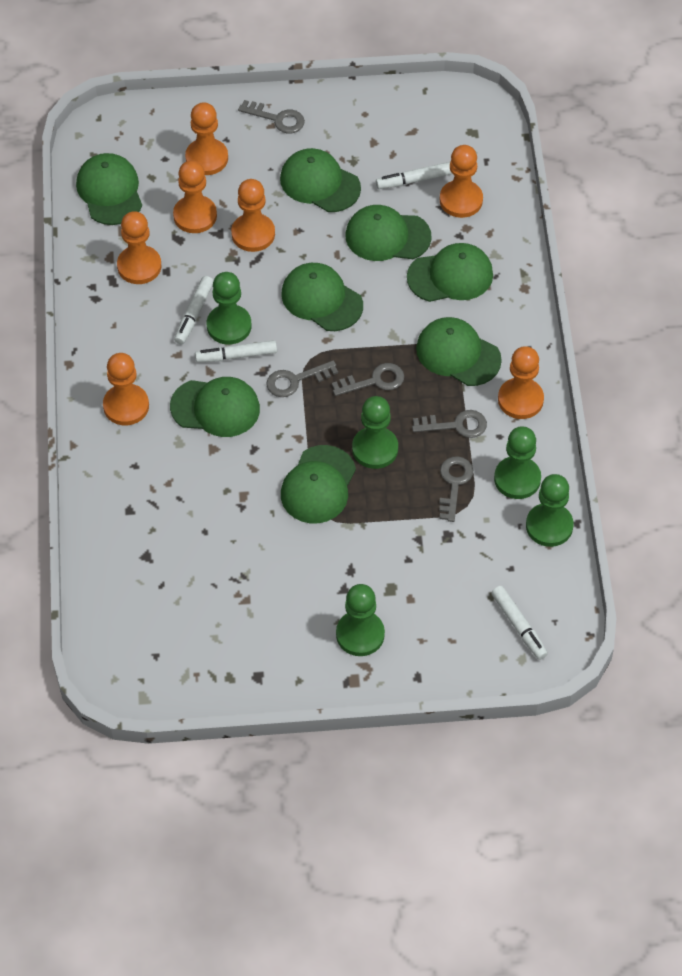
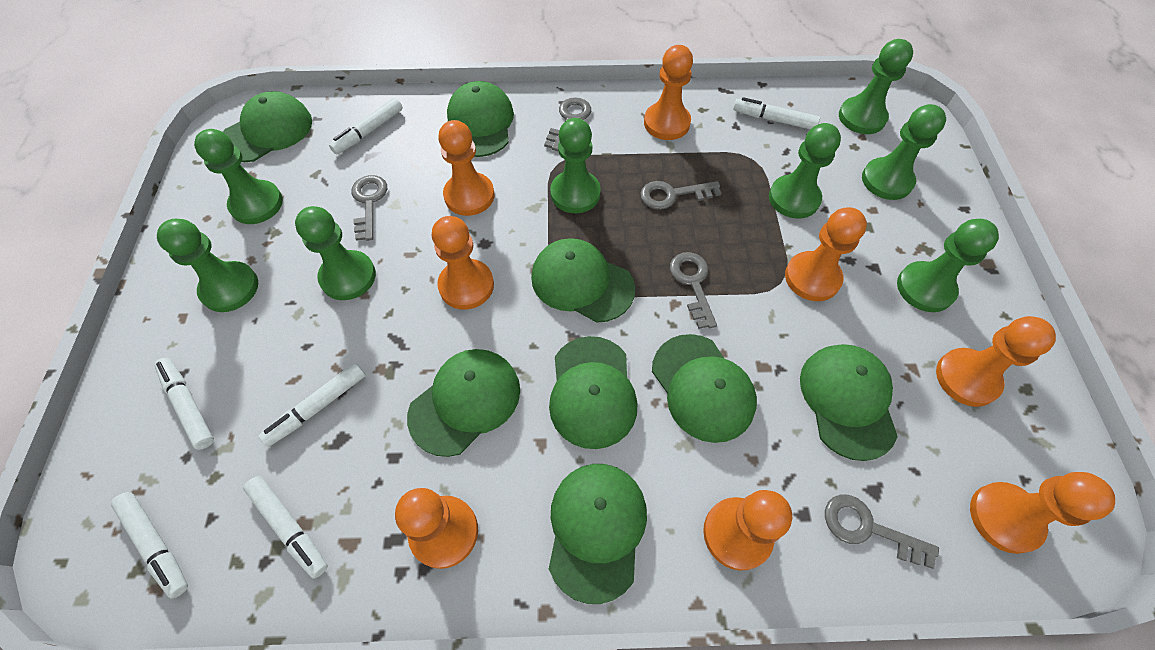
green pawn: [207,272,251,345] [336,584,385,656] [352,396,398,469] [494,426,541,499] [526,474,574,547] = 5 -> [157,219,258,312] [194,129,283,224] [295,206,376,300] [550,118,601,213] [769,123,841,218] [839,39,913,134] [862,104,946,200] [897,219,999,312] = 8
orange pawn: [103,353,149,425] [117,211,161,284] [173,160,217,233] [185,102,228,175] [231,179,275,252] [440,145,483,218] [498,346,544,419] = 7 -> [395,488,478,569] [432,216,494,310] [438,120,495,216] [644,45,693,140] [703,490,792,571] [785,207,867,301] [936,316,1056,407] [970,472,1115,554] = 8
white marker: [174,276,213,344] [195,340,277,363] [376,162,452,189] [491,586,548,660] = 4 -> [111,492,188,598] [155,358,214,450] [243,476,328,579] [259,363,366,447] [329,98,403,155] [733,97,820,129] = 6

